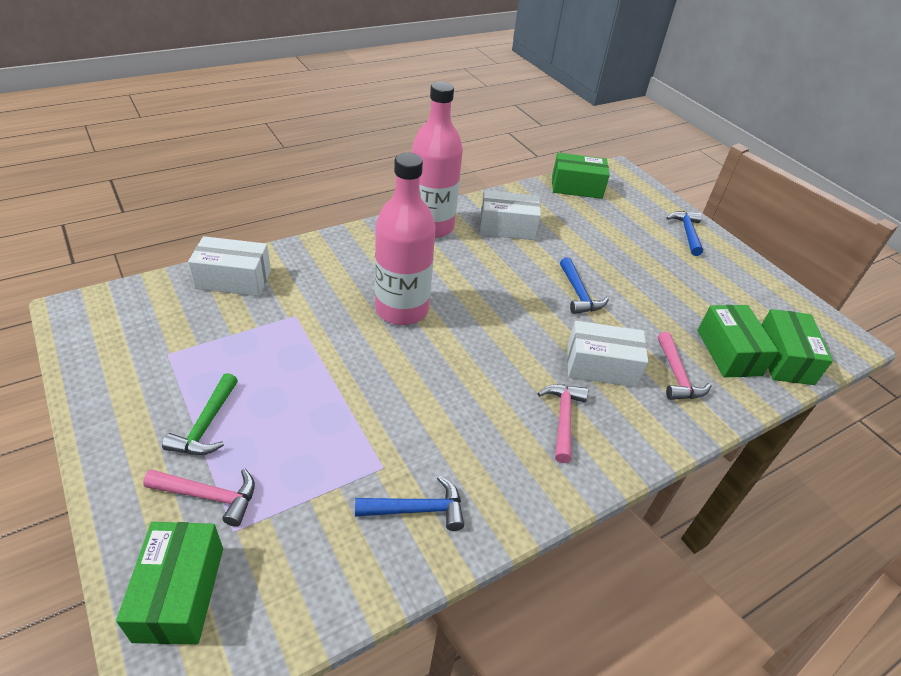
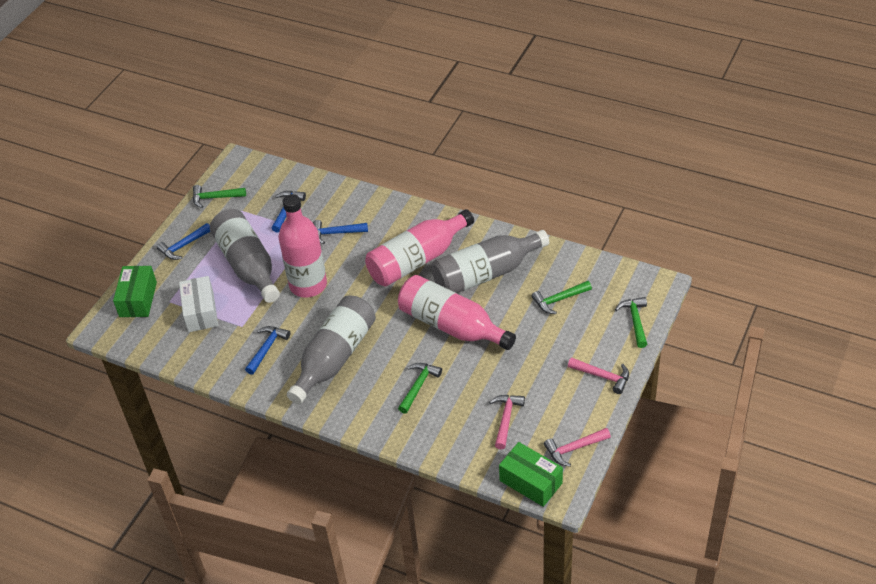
blue hammer: [355,475,464,531] [560,257,609,314] [666,211,703,256] = 3 -> [157,223,210,260] [245,326,290,375] [271,191,306,233] [313,220,368,244] = 4
green box: [116,522,223,645] [552,153,610,199] [697,305,779,377] [761,309,833,385] = 4 -> [113,266,157,317] [499,442,563,507] = 2
green hammer: [162,373,238,455] = 1 -> [193,185,246,208] [398,363,442,414] [532,281,592,314] [615,297,647,348] = 4
grey bottle: none = 0 -> [210,209,280,303] [287,296,376,404] [432,230,549,293] = 3
pink bottle: [375,153,436,325] [412,82,463,238] = 2 -> [279,194,327,298] [365,209,474,287] [398,275,516,350] = 3
white box: [188,236,271,296] [480,190,541,240] [567,321,648,387] = 3 -> [179,276,218,332] = 1

